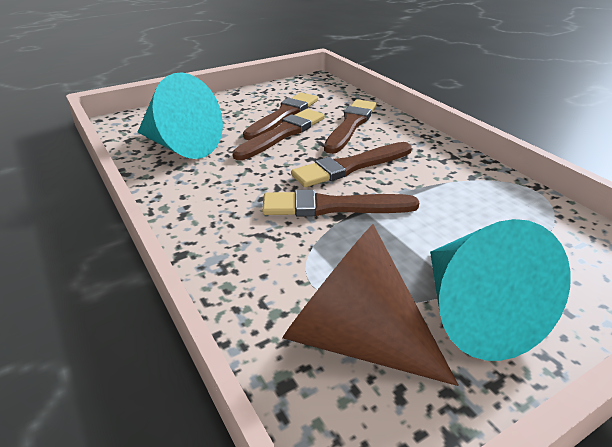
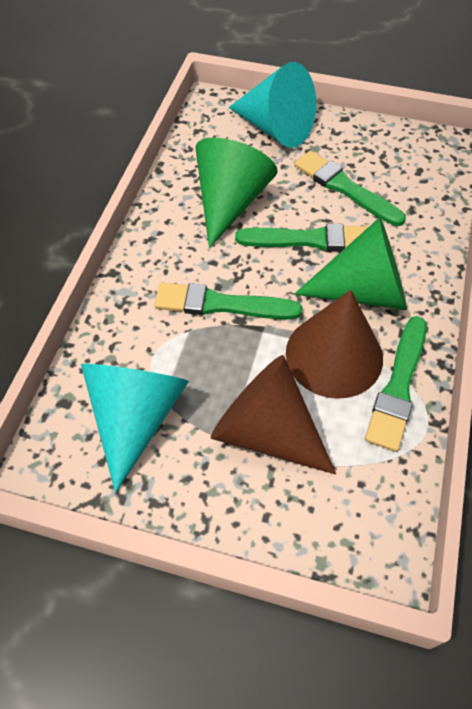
brown brush: [232,109,325,160] [243,92,318,140] [262,190,420,216] [291,142,412,187] [324,99,377,154] = 5 -> none = 0
brown cone: [283,224,458,386] = 1 -> [211,355,336,475] [286,290,383,399] = 2
green brush: none = 0 -> [154,283,302,320] [235,224,369,251] [294,150,406,226] [365,316,427,452] = 4
green cone: none = 0 -> [196,138,278,248] [294,217,407,310] = 2

